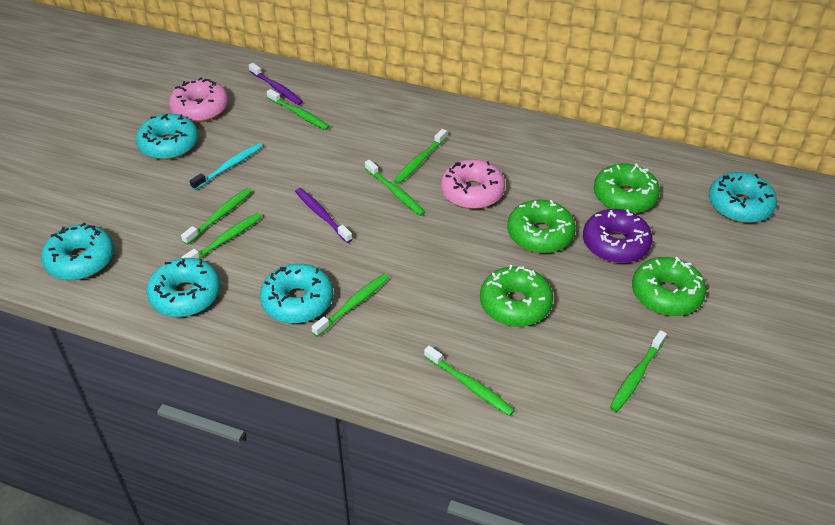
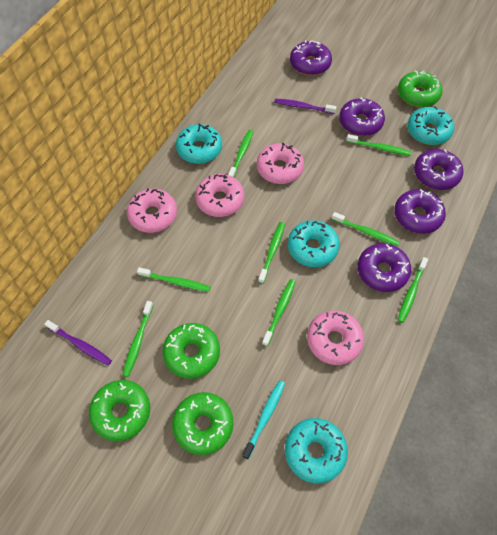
pink donut: [169,77,229,122] [441,159,505,209] = 2 -> [127,188,177,233] [195,174,244,217] [257,143,304,184] [307,311,364,365] = 4
purple donut: [583,209,653,263] = 1 -> [290,40,332,75] [339,98,385,136] [358,243,411,292] [394,189,446,234] [414,149,463,190] = 5
turquoise donut: [41,222,114,280] [136,114,198,160] [146,258,220,317] [260,264,333,324] [709,172,777,223] = 5 -> [176,123,222,164] [285,418,348,483] [288,220,340,267] [407,107,454,145] = 4

